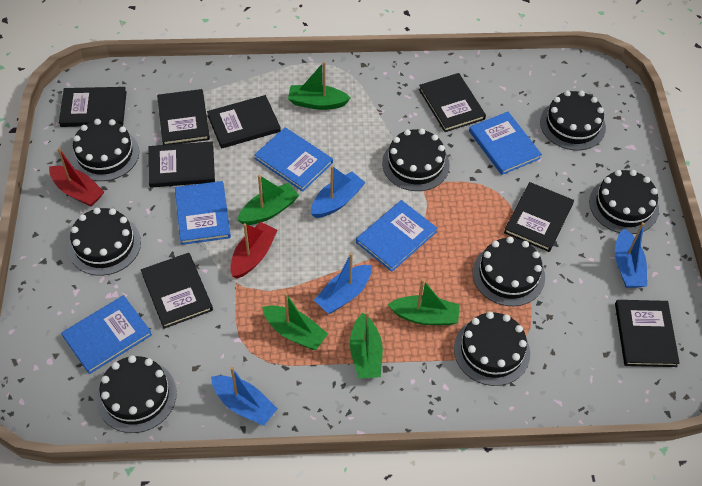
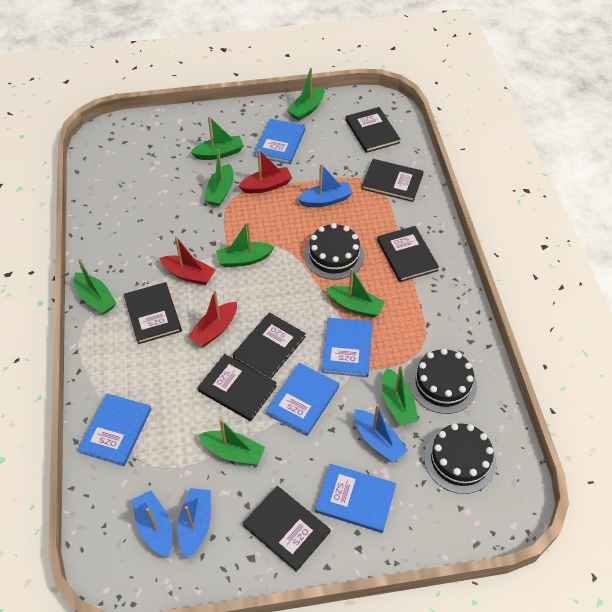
black book: [59,87,127,127] [141,253,213,329] [149,142,215,188] [157,89,210,145] [207,95,281,149] [419,73,486,132] [504,182,574,252] [615,300,680,367] = 8 -> [124,282,182,344] [197,354,277,421] [232,312,306,379] [243,486,331,572] [346,107,400,153] [362,159,424,202] [377,226,439,282] = 7
black cake: [68,208,141,276] [71,119,139,181] [96,355,177,433] [382,128,450,191] [454,312,530,386] [473,237,545,306] [540,90,606,150] [589,170,659,234] = 8 -> [304,223,364,280] [409,348,477,414] [424,423,496,494] = 3
green boat: [237,175,299,225] [262,293,328,350] [288,62,351,110] [350,312,383,379] [388,279,460,325] = 5 -> [74,259,117,315] [191,116,244,160] [198,419,265,465] [204,149,234,206] [216,221,275,267] [287,68,325,121] [326,268,385,318] [382,365,419,426] = 8
red boat: [49,147,104,207] [230,222,278,279] = 2 -> [159,236,216,285] [188,290,237,347] [238,149,292,193] = 3

